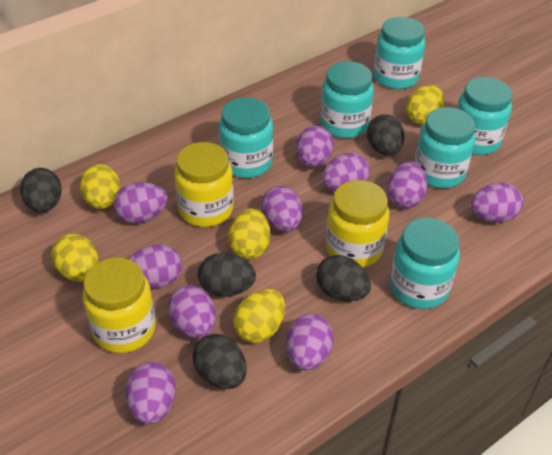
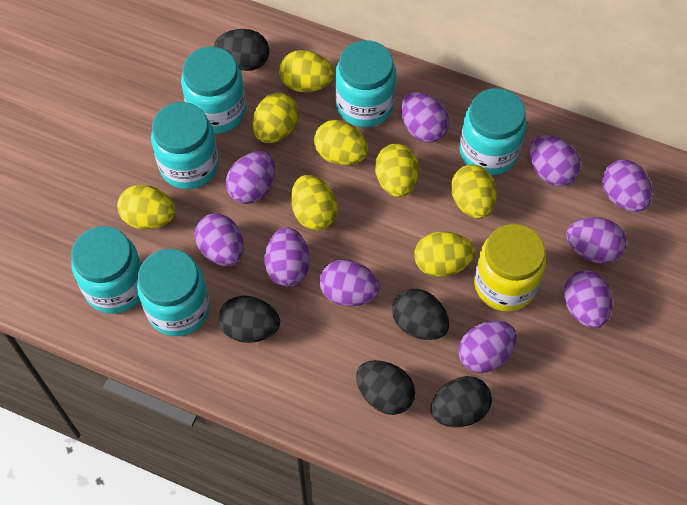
yellow egg: [51,234,99,282] [80,164,120,209] [228,208,270,260] [233,289,285,343] [406,85,444,125] = 5 -> [117,185,176,229] [253,93,298,143] [279,50,334,92] [291,175,338,230] [314,120,368,165] [375,143,419,197] [414,231,475,277] [451,165,497,219] = 8
yellow jar: [83,258,156,353] [174,142,234,227] [326,180,389,268] = 3 -> [474,224,546,312] = 1

